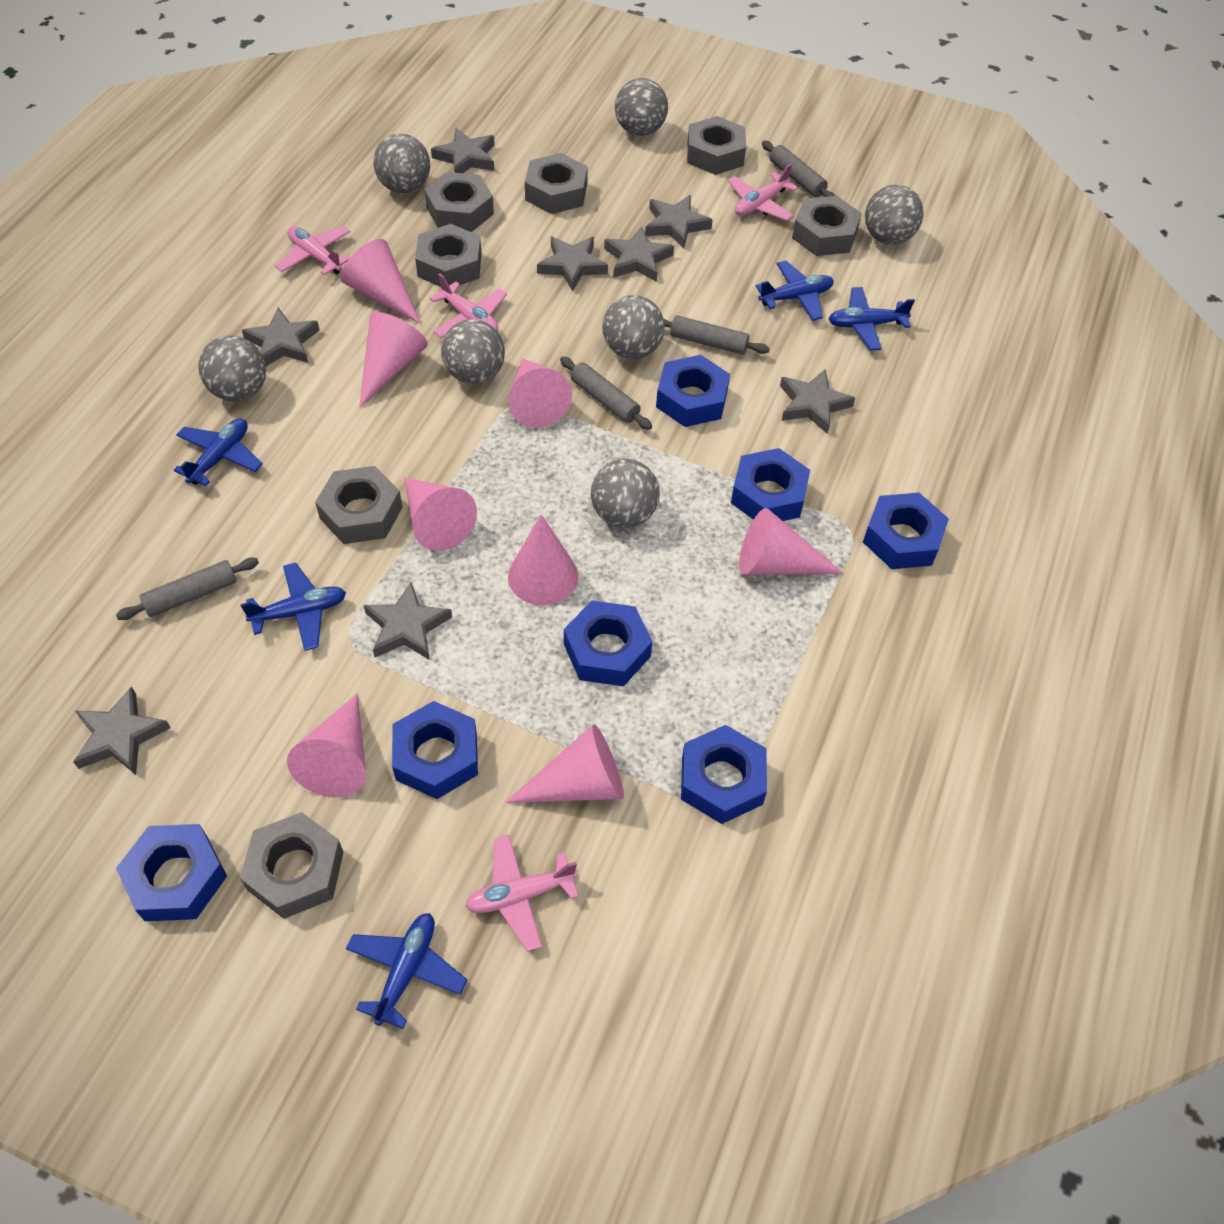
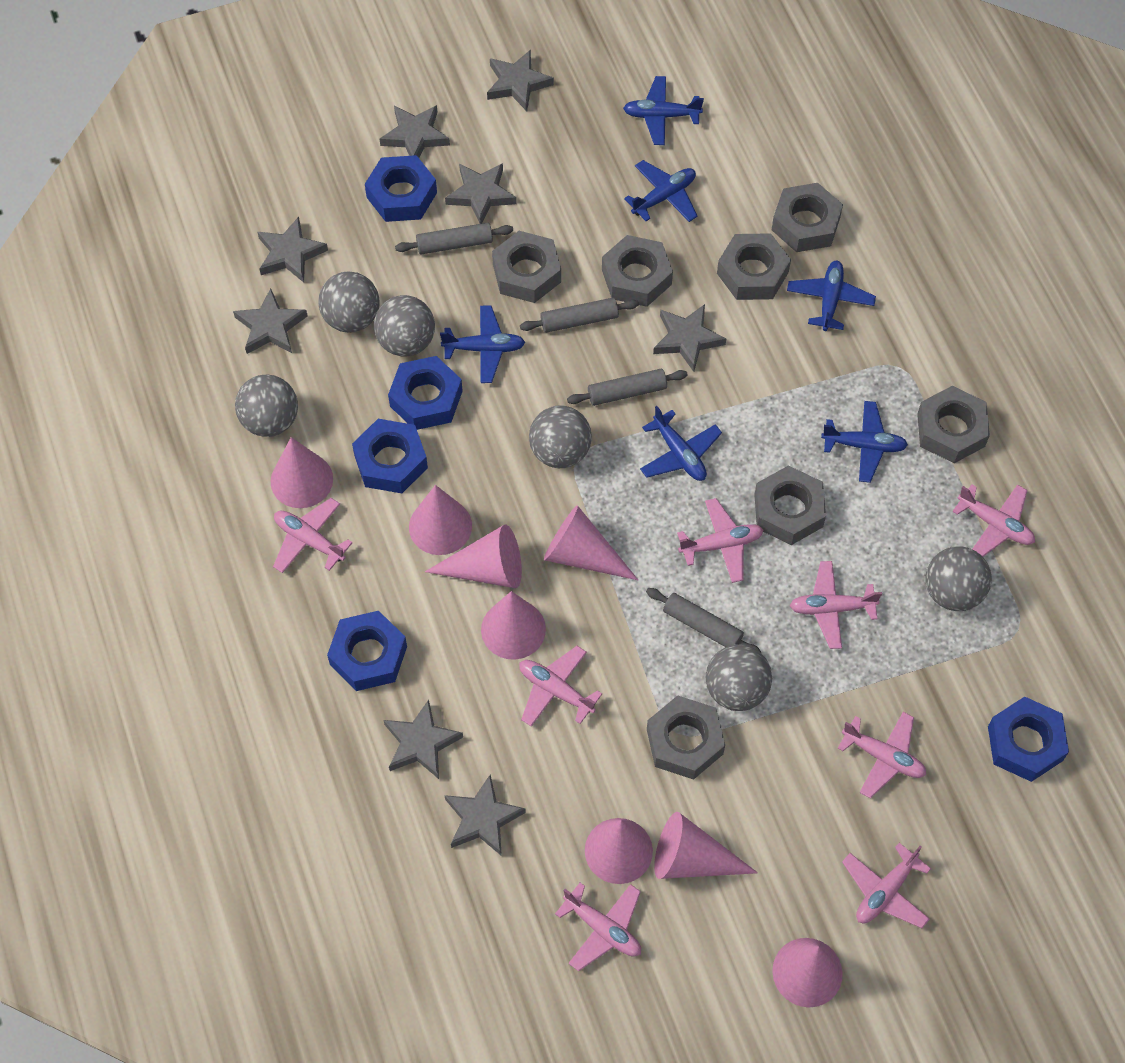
blue nut: [116,824,227,921] [392,701,478,799] [564,600,652,686] [656,355,730,427] [681,725,767,824] [731,448,810,521] [863,493,949,569] = 7 -> [327,611,407,691] [352,419,428,493] [365,155,437,222] [388,356,463,430] [988,696,1069,782] = 5
blue plane: [174,418,263,486] [240,563,346,651] [346,913,467,1029] [756,261,834,321] [829,287,915,351] = 5 -> [440,305,525,383] [623,76,704,145] [624,160,698,222] [640,406,722,481] [787,261,876,331] [821,401,908,483] = 6
grey ball: [198,335,266,401] [373,133,430,193] [441,319,505,384] [591,459,660,528] [602,295,665,359] [615,78,668,136] [865,185,924,245] = 7 -> [235,375,298,437] [318,271,379,333] [374,295,435,357] [529,405,592,468] [706,645,772,711] [925,546,992,611] = 6
pink plane: [275,226,350,275] [430,273,507,338] [465,834,579,951] [727,164,798,221] = 4 -> [273,498,353,573] [519,646,602,726] [555,883,641,971] [677,498,763,583] [790,561,882,649] [837,712,926,799] [842,843,931,928] [952,484,1035,556] = 8

